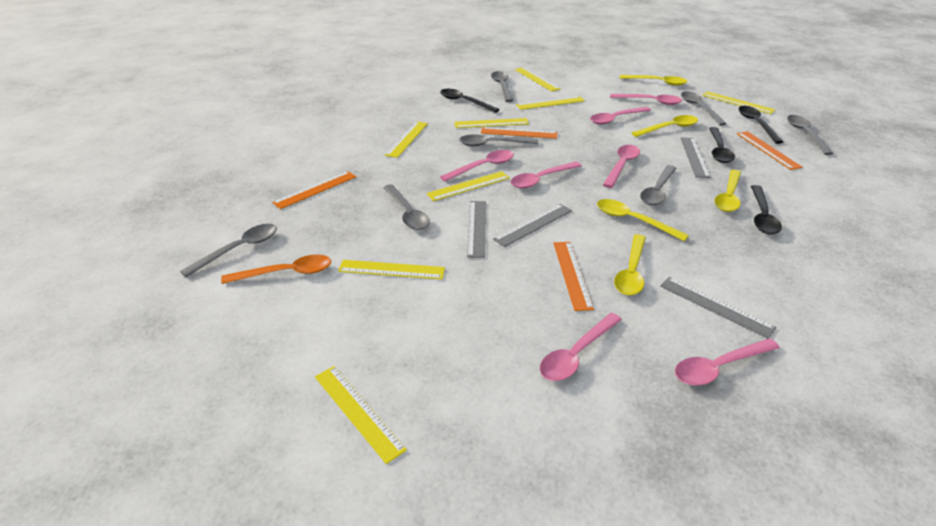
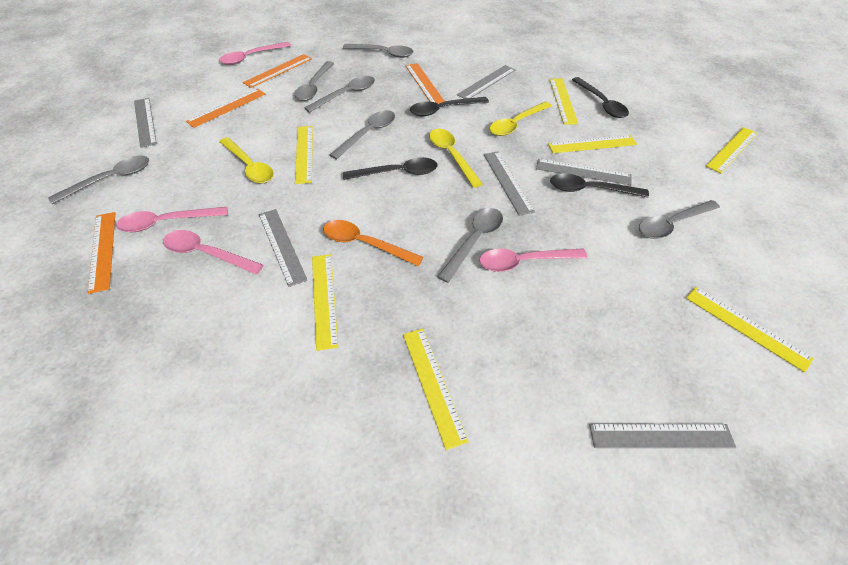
grey ruler: [467,201,486,258] [493,204,572,247] [660,277,777,339] [680,137,711,178] = 4 -> [134,98,157,148] [259,209,308,287] [457,65,515,99] [484,152,535,216] [536,159,632,185] [589,424,736,448] = 6
pink spoon: [440,150,514,181] [511,161,582,189] [540,313,622,381] [590,107,651,125] [603,145,640,188] [610,94,682,105] [675,338,780,386] = 7 -> [116,207,228,232] [163,230,263,274] [219,42,291,65] [479,248,588,272] = 4
yellow ruler: [315,366,407,464] [338,260,445,279] [385,121,428,158] [426,171,509,201] [454,118,529,128] [515,67,561,91] [516,96,585,110] [702,91,776,114] = 8 -> [295,126,313,184] [312,254,338,351] [403,329,469,450] [548,135,637,153] [549,79,578,124] [686,287,814,373] [706,127,758,173] = 7
yellow spoon: [597,199,689,241] [614,234,646,295] [619,75,687,86] [632,115,698,137] [714,170,741,212] = 5 -> [219,137,274,183] [429,129,483,188] [490,101,552,136] = 3

